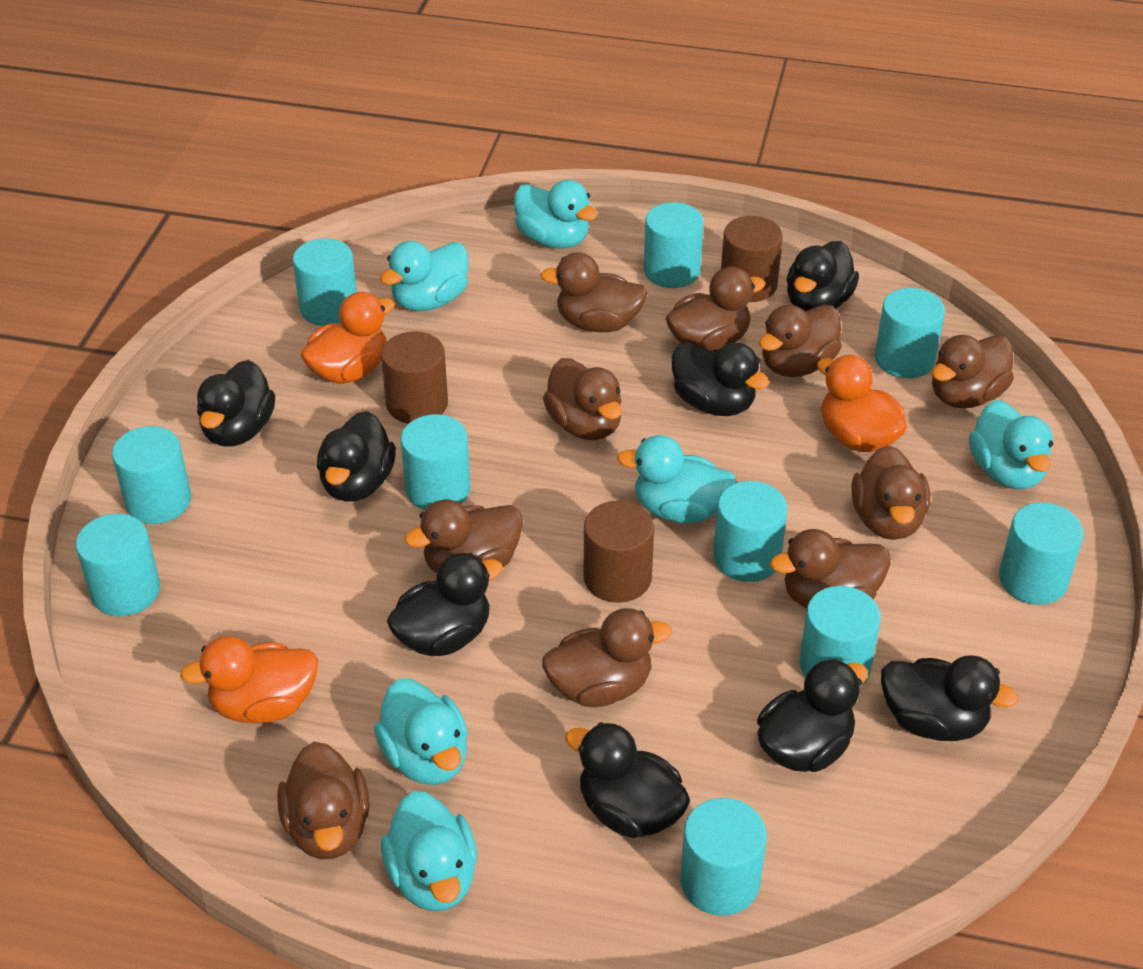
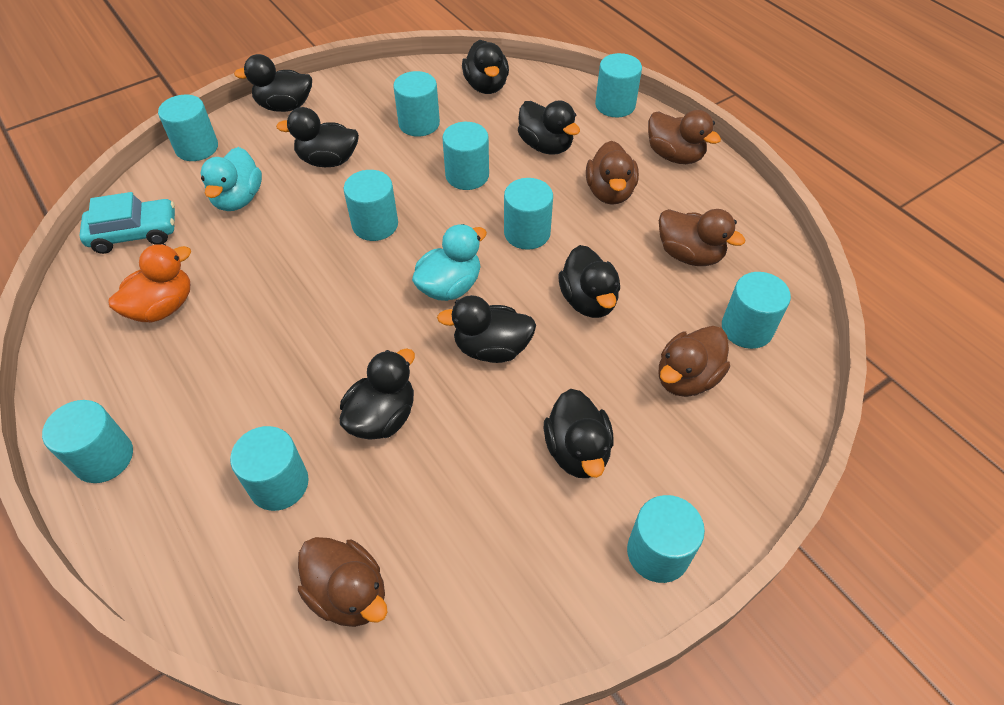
brown cylinder: [381,331,448,424] [584,501,654,603] [721,216,783,302] = 3 -> none = 0
brown duck: [277,742,370,859] [405,500,523,573] [540,252,648,332] [542,608,672,707] [543,358,622,440] [666,267,766,351] [759,305,842,377] [770,529,891,608] [852,445,930,540] [932,335,1014,408] = 10 -> [298,537,388,627] [586,141,639,205] [648,110,721,164] [658,326,730,397] [659,209,745,266] = 5
orange duck: [180,636,318,723] [301,292,395,384] [817,355,907,452] = 3 -> [108,244,191,322] = 1
turquoise car: none = 0 -> [79,192,175,254] = 1
turquoise duck: [374,679,468,785] [380,241,469,311] [381,791,477,911] [514,180,598,249] [617,435,737,524] [969,400,1053,489] = 6 -> [200,147,262,211] [412,224,487,301] = 2

